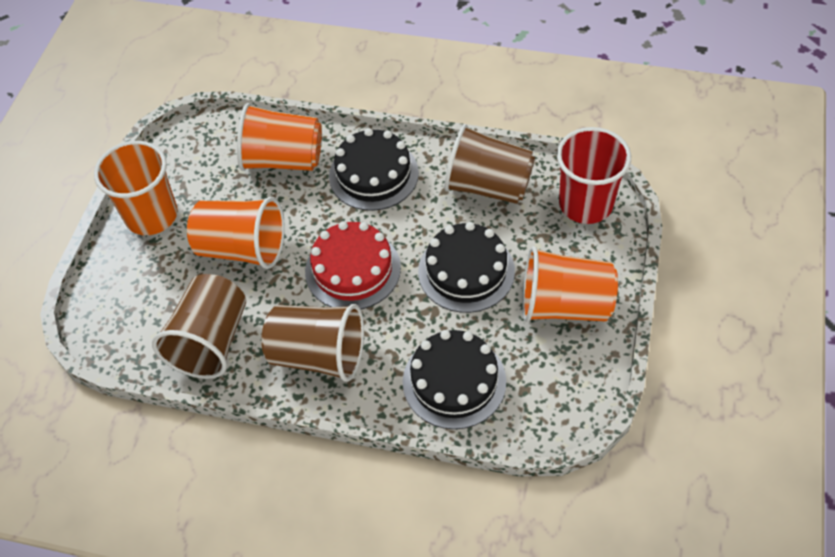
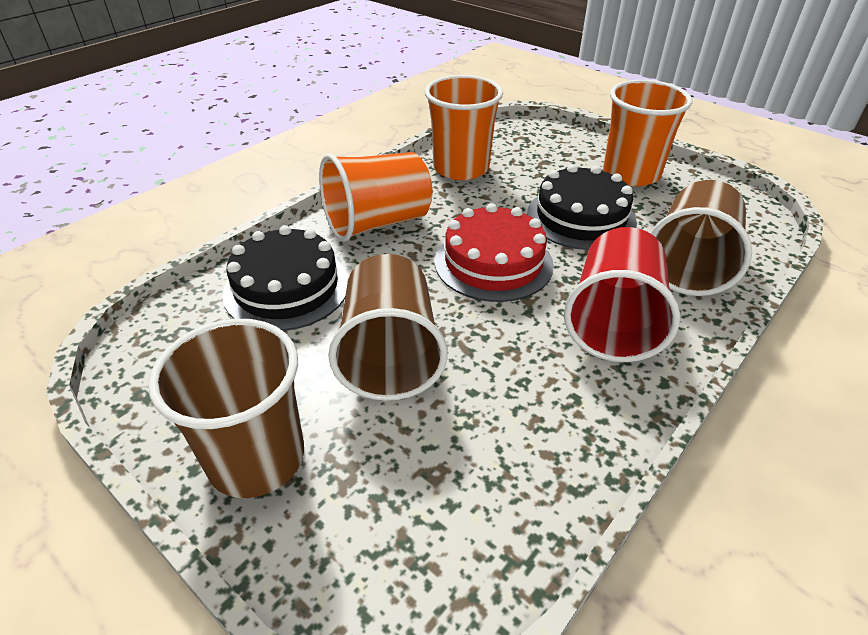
black cake: [329,128,419,211] [403,330,506,429] [418,222,515,313] = 3 -> [222,225,349,331] [527,164,637,250] = 2
orange cup: [94,141,178,235] [187,197,285,269] [237,103,322,171] [522,246,618,322] = 4 -> [319,152,433,242] [425,75,503,180] [603,80,692,186] = 3

